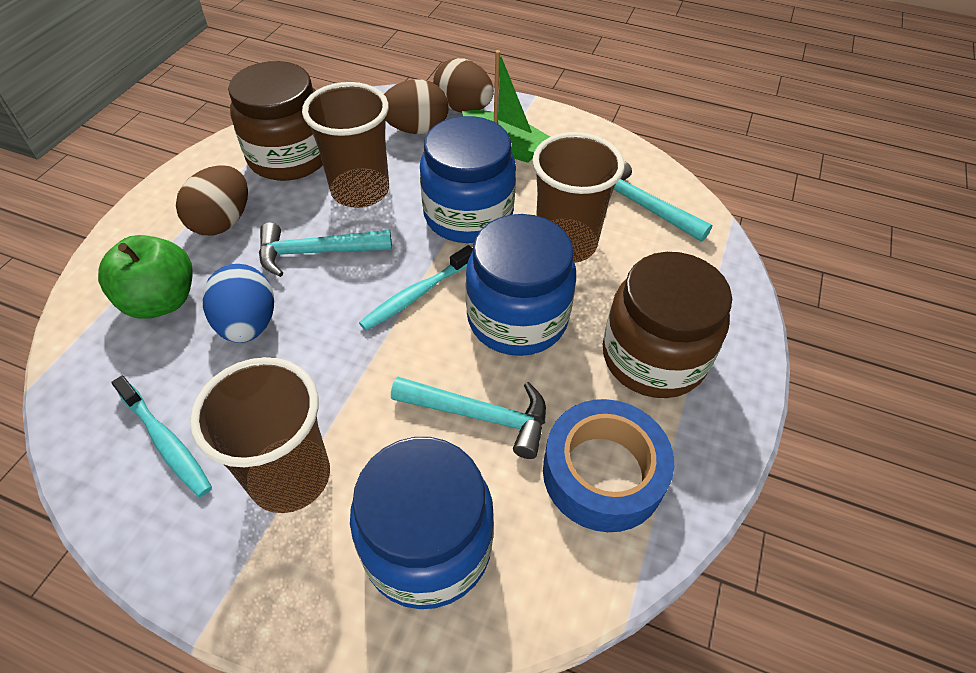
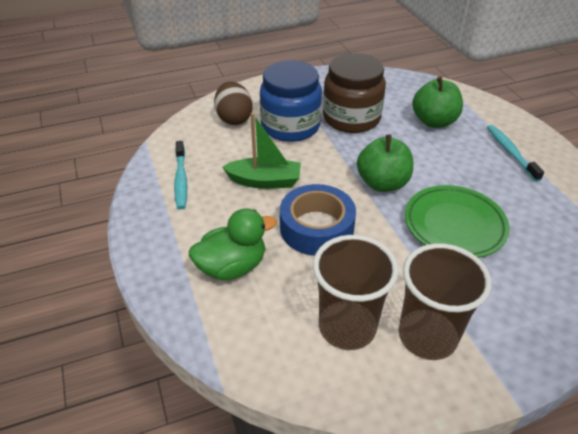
blue egg: [203,264,274,343] = 1 -> none = 0
blue jar: [350,437,494,609] [420,116,516,243] [466,214,576,356] = 3 -> [260,60,322,142] = 1
brown cup: [190,357,330,513] [302,82,389,208] [532,132,625,263] = 3 -> [313,235,399,350] [399,243,492,360] = 2
brown egg: [176,165,248,235] [384,80,448,134] [433,58,494,112] = 3 -> [214,82,253,125] = 1
brown jar: [228,61,323,181] [603,252,732,398] = 2 -> [323,53,386,133] = 1
green apple: [98,235,193,319] = 1 -> [357,134,413,192] [412,76,463,128] = 2
green duck: none = 0 -> [189,208,277,280] = 1
green plate: none = 0 -> [405,185,510,258] = 1
turquoise hammer: [259,222,392,277] [391,377,546,459] [614,161,712,242] = 3 -> none = 0

